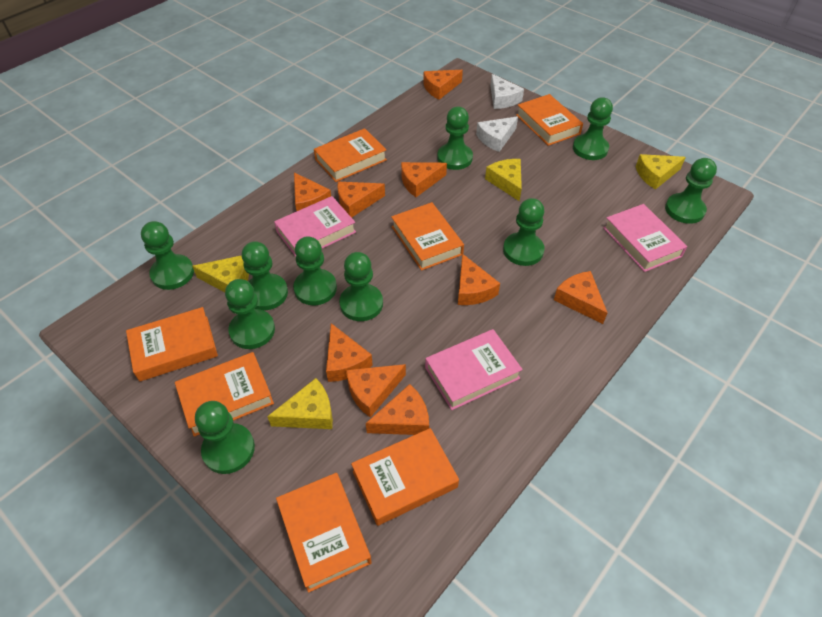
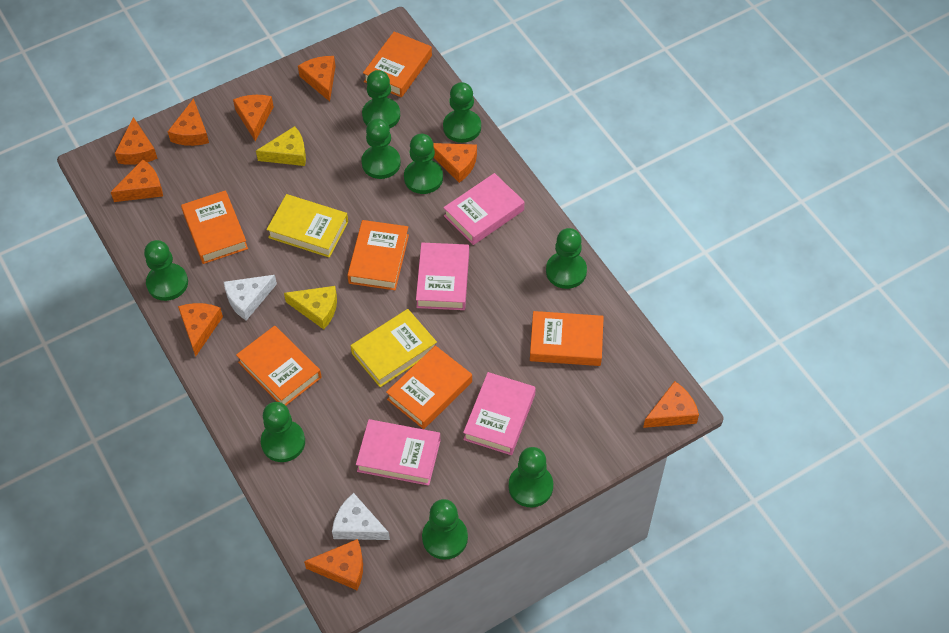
green pawn: [141,221,194,290] [195,401,255,474] [225,279,275,349] [242,241,288,311] [293,236,337,305] [339,252,383,321] [437,107,473,170] [503,198,545,266] [573,97,613,160] [665,158,717,224] = 10 -> [144,240,188,301] [261,402,305,462] [361,119,401,179] [362,70,400,128] [404,134,443,194] [422,499,468,560] [443,82,481,143] [509,447,553,507] [546,228,587,289] = 9
orange book: [126,307,218,382] [175,352,274,437] [276,473,372,593] [314,128,387,182] [351,428,459,526] [391,202,464,271] [516,94,583,146] = 7 -> [181,190,248,264] [236,326,322,406] [347,220,409,290] [363,31,432,97] [386,345,472,429] [530,311,604,366] = 6
pink book: [274,196,356,257] [425,329,523,410] [603,204,687,272] = 3 -> [356,419,441,486] [416,243,469,310] [443,173,524,245] [463,372,536,455] = 4
yellow book: none = 0 -> [267,194,348,258] [351,309,437,387] = 2
yellow cheese: [192,255,249,292] [267,378,333,429] [485,159,522,201] [636,154,686,190] = 4 -> [256,126,306,166] [284,286,337,329] = 2

